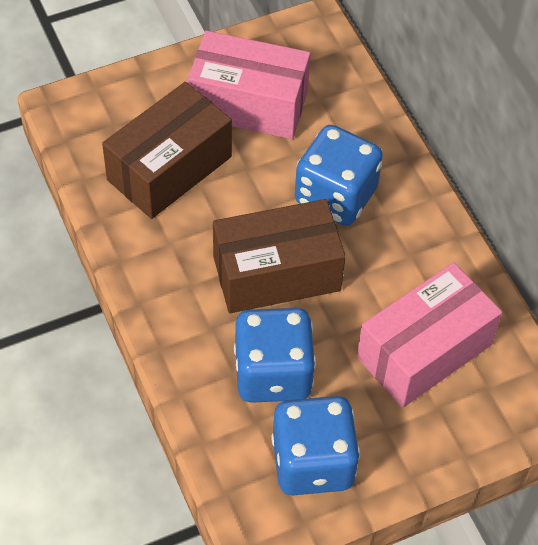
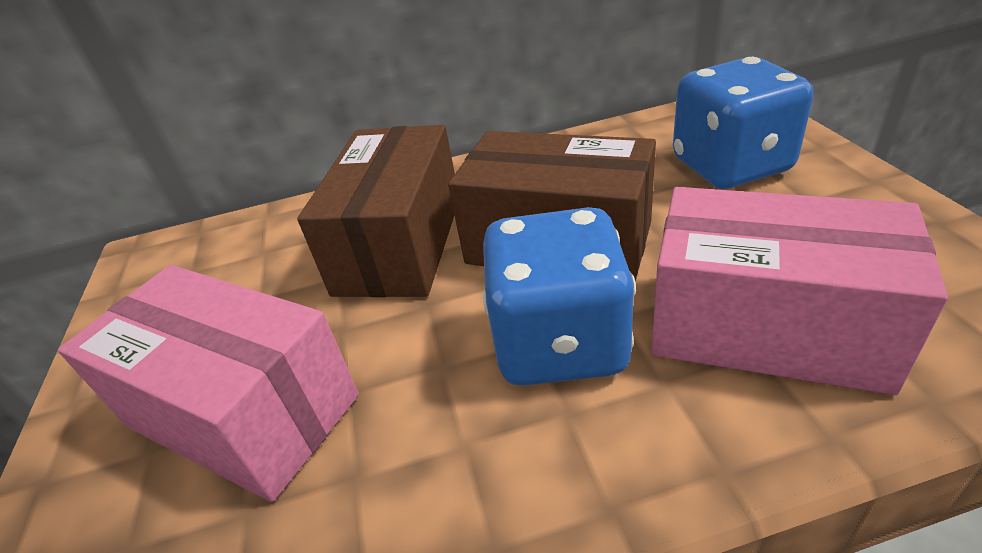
blue dice: [234,308,316,403] [272,396,360,495] [295,125,383,226] = 3 -> [483,207,636,386] [673,56,813,189] = 2

